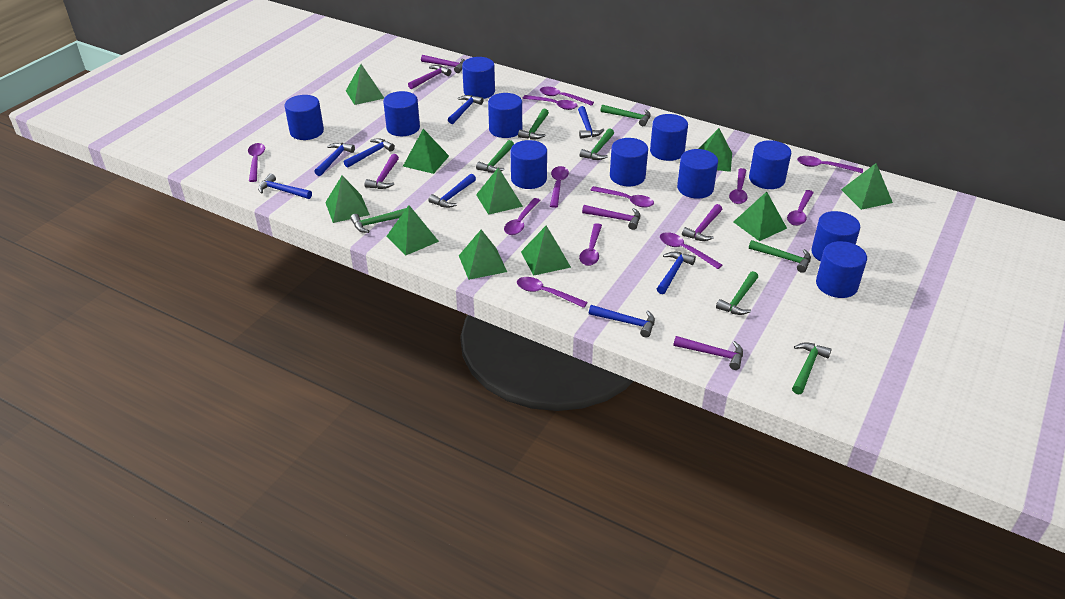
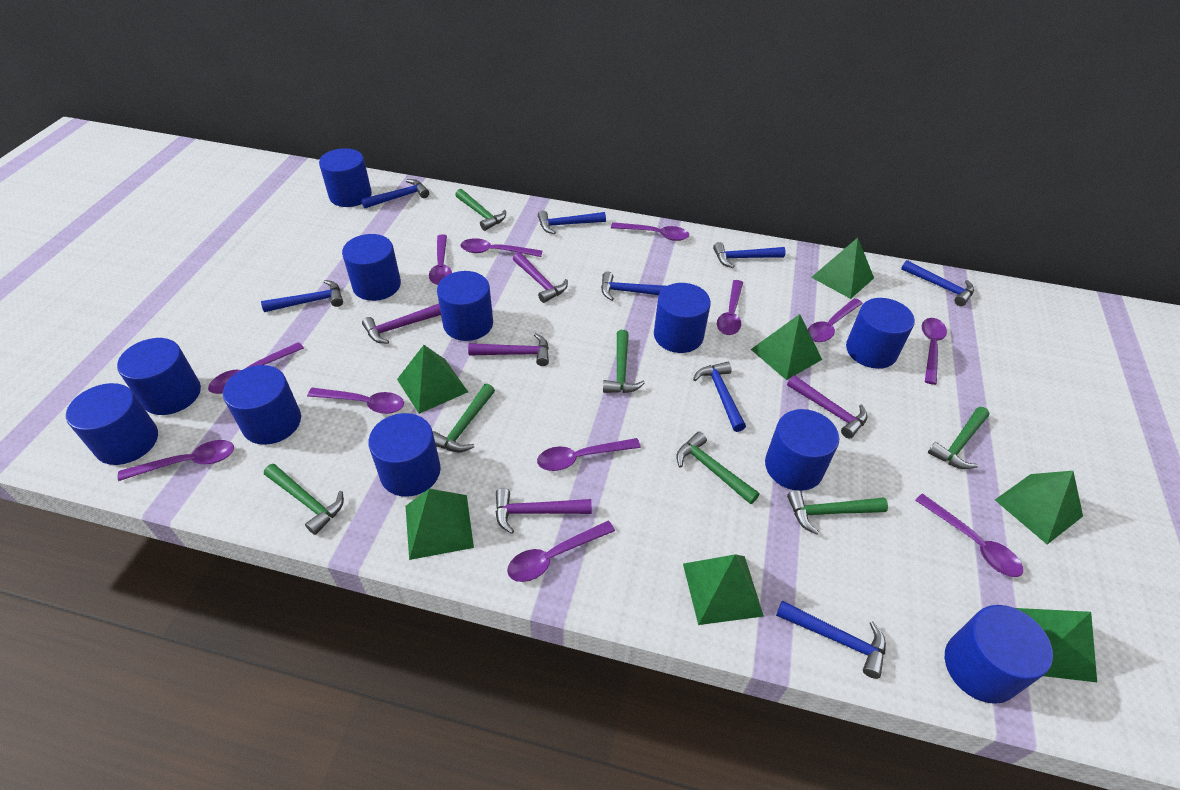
green hammer: [350,208,406,233] [476,140,514,173] [518,109,549,139] [580,128,614,160] [600,105,651,126] [716,271,758,315] [749,240,811,273] [792,342,832,394] = 8 -> [264,464,344,535] [433,384,495,452] [455,189,506,231] [603,330,645,393] [676,432,760,504] [787,490,888,535] [928,407,990,469] = 7
green pyramid: [325,176,370,223] [346,64,384,105] [387,205,439,256] [403,129,449,174] [459,230,507,280] [476,167,523,215] [521,226,571,276] [699,128,732,172] [734,192,787,241] [841,163,893,210] = 10 -> [397,345,468,414] [406,489,474,560] [683,554,764,625] [751,314,822,380] [811,238,874,299] [995,471,1083,544] [1016,608,1097,682] = 7
purple hammer: [364,154,399,189] [408,65,451,89] [421,55,465,73] [582,205,640,230] [673,336,743,370] [682,204,722,241] = 6 -> [362,304,441,344] [468,333,549,366] [495,488,592,534] [513,252,568,303] [787,375,868,439] = 5

